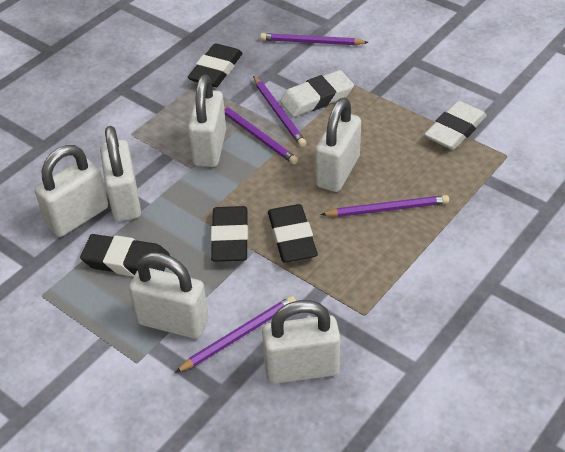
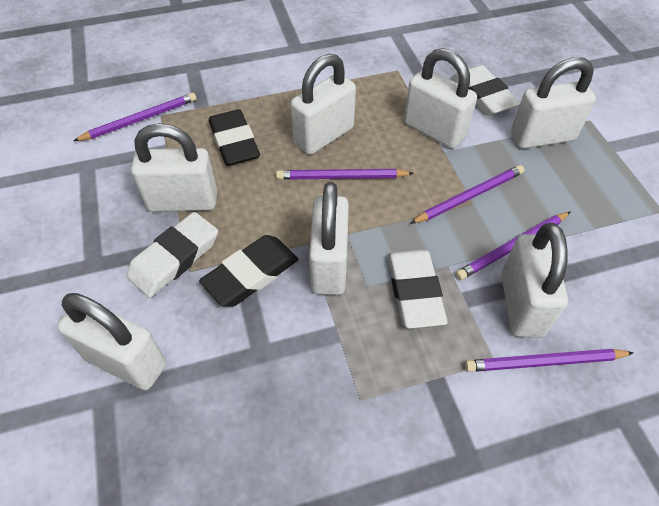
black eraser: [80,234,170,277] [188,43,243,87] [211,206,248,262] [268,204,318,263] = 4 -> [199,235,298,307] [209,109,260,166] = 2
white eraser: [280,70,354,117] [424,101,487,150] = 2 -> [126,212,218,298] [388,249,448,328] [451,65,520,116] = 3
white padlock: [35,145,108,237] [100,126,141,221] [129,252,209,339] [188,75,226,167] [262,300,340,384] [315,98,361,192] = 6 -> [57,293,166,390] [131,123,217,212] [290,54,356,155] [309,182,349,295] [404,48,477,149] [501,223,568,337] [511,57,596,149] = 7

